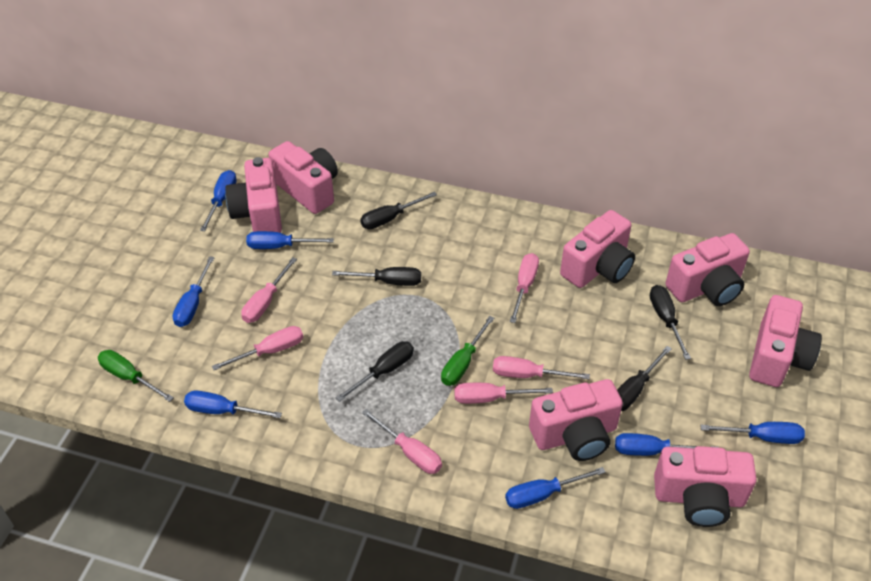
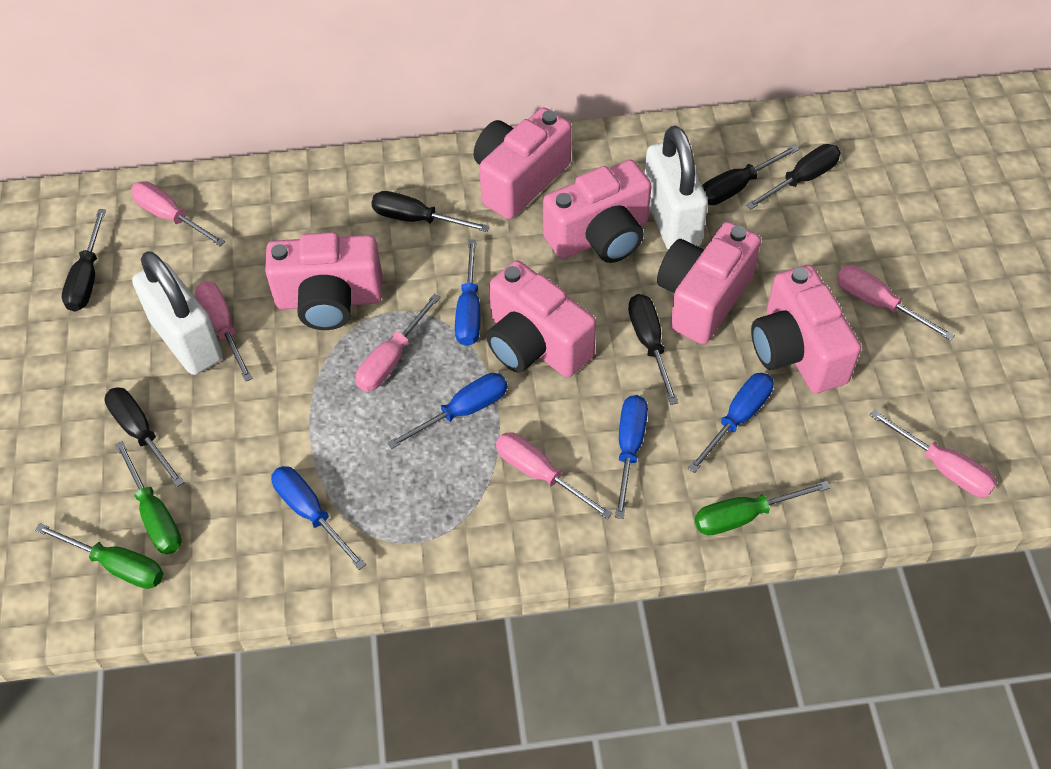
black screwdriver: [332,267,421,286] [336,341,414,402] [360,192,437,229] [617,346,672,411] [650,285,691,360] = 5 -> [62,209,106,312] [104,387,184,487] [371,191,490,232] [628,294,679,405] [702,145,799,205] [746,144,841,210] = 6
blue screwdriver: [173,256,214,327] [184,390,282,418] [200,170,237,231] [246,231,334,249] [505,467,606,509] [615,433,719,456] [700,422,805,444] = 7 -> [271,466,366,570] [387,373,508,449] [455,239,480,346] [615,395,648,519] [688,373,774,473] = 5
green screwdriver: [98,350,174,402] [441,316,494,386] = 2 -> [35,523,164,589] [115,441,182,554] [695,481,830,535] = 3
pink camera: [225,157,282,233] [268,141,338,214] [529,379,623,461] [560,210,635,288] [654,446,757,527] [666,233,750,306] [749,295,822,387] = 7 -> [265,232,382,330] [474,107,572,219] [486,261,596,377] [543,160,652,263] [657,222,761,344] [751,265,861,393] = 6
white padlock: none = 0 -> [132,251,223,375] [645,126,708,250] = 2

